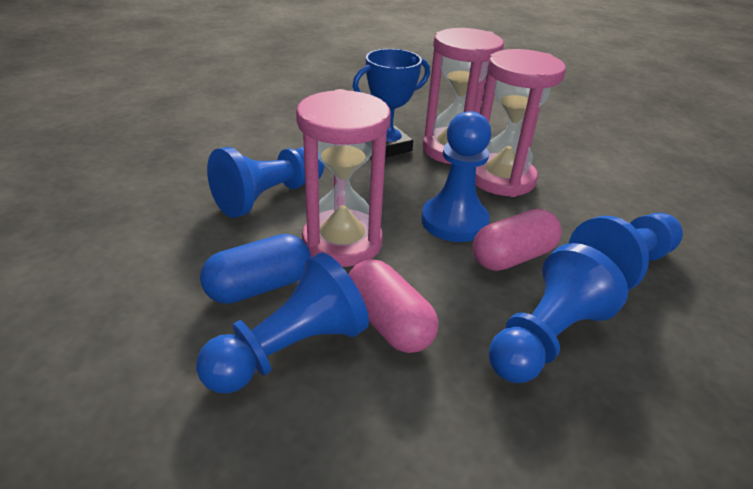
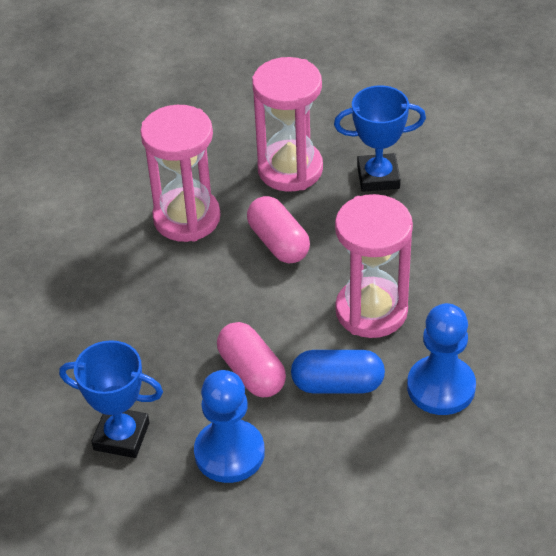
blue pawn: [196,253,369,393] [207,147,324,218] [421,111,491,242] [489,243,628,383] [569,213,683,291] = 5 -> [194,370,265,483] [407,303,476,415] = 2
blue trophy: [352,49,430,157] = 1 -> [59,340,163,458] [334,86,426,192] = 2

